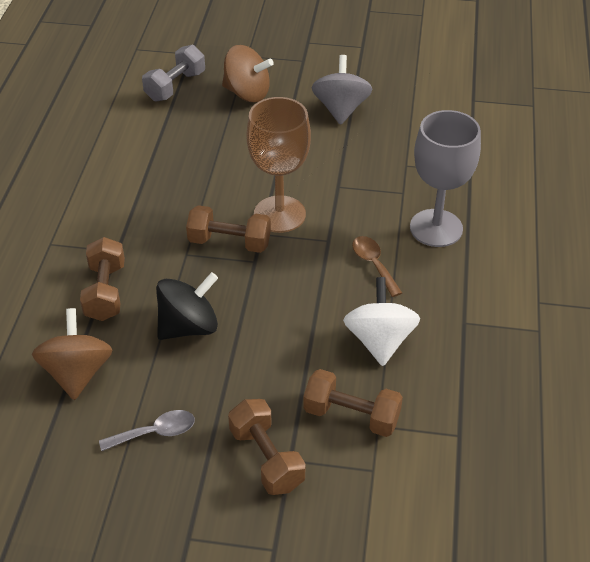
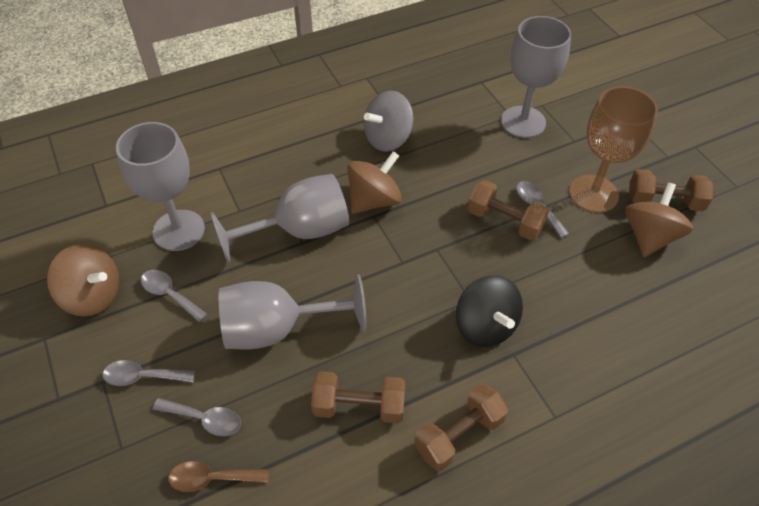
brown spinning top: [32,308,113,400] [222,45,274,102] = 2 -> [47,244,119,317] [347,151,402,214] [625,183,693,257] = 3
grey dumbbell: [142,45,205,102] = 1 -> none = 0
grey goblet: [410,110,481,247] = 1 -> [116,122,205,251] [211,174,349,264] [219,274,366,349] [501,16,571,138] = 4
grey spoon: [99,410,195,451] = 1 -> [103,360,195,386] [141,270,207,322] [153,398,241,436] [516,181,569,238] = 4
white spinning top: [343,277,420,366] = 1 -> none = 0

